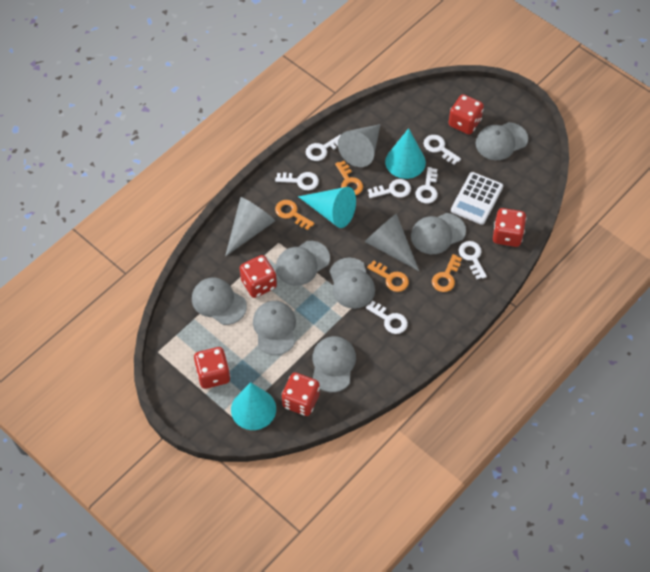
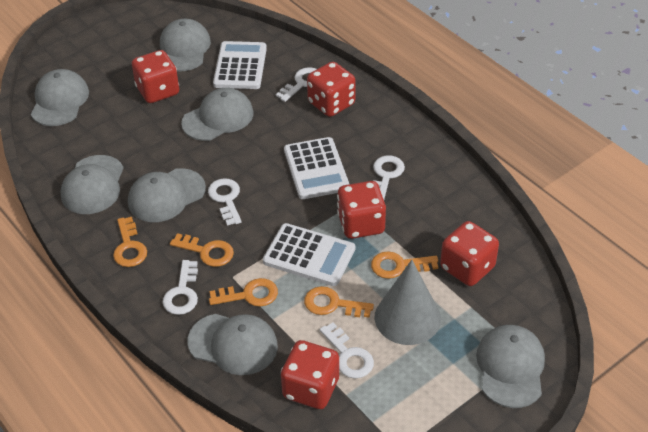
grey cone: [225,197,275,257] [338,124,381,167] [365,214,419,271] = 3 -> [375,260,441,345] = 1
orange key: [275,200,314,230] [335,161,363,195] [367,260,409,292] [432,254,462,292] = 4 -> [113,217,147,267] [170,233,234,267] [209,278,278,307] [304,286,374,318] [371,251,438,279] = 5
turquoise cone: [231,382,276,430] [298,187,356,228] [385,128,426,179] = 3 -> none = 0
white calculator: [451,172,503,225] = 1 -> [213,41,267,89] [263,223,355,286] [284,137,349,199] = 3
white key: [275,172,319,190] [306,135,341,161] [366,301,408,334] [368,179,411,198] [415,167,438,203] [424,135,461,165] [459,241,487,279] = 7 -> [162,260,198,315] [208,178,242,226] [276,67,317,102] [319,322,374,378] [373,155,405,199] = 5

